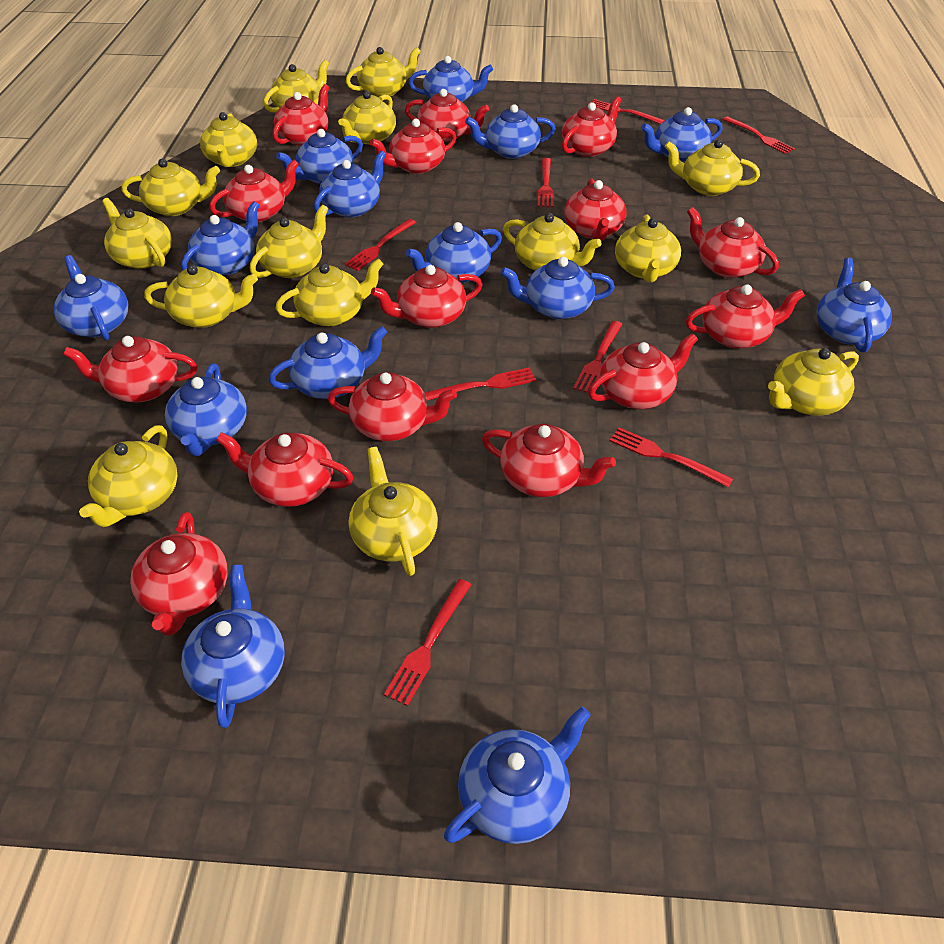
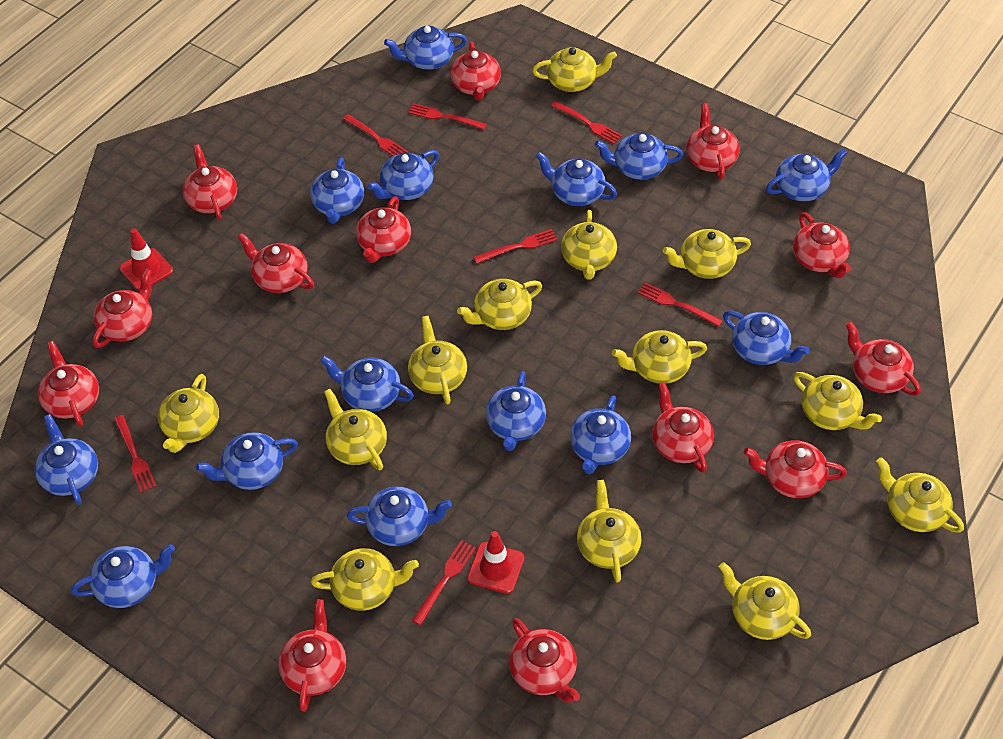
red fork: [345,219,416,271] [384,579,472,706] [425,367,536,401] [538,158,554,207] [573,321,623,393] [588,99,665,124] [609,427,733,487] [723,117,795,154] = 8 -> [114,415,157,493] [343,114,408,156] [408,103,487,130] [412,540,476,625] [473,229,558,263] [551,101,622,144] [638,282,723,327] = 7
red teapot: [63,336,197,402] [130,512,228,636] [209,160,299,222] [216,432,354,507] [273,84,329,146] [328,372,457,441] [370,119,456,174] [371,265,483,328] [405,89,489,142] [482,424,616,497] [562,96,622,157] [564,178,627,241] [588,333,698,409] [686,285,805,349] [687,207,779,278] = 15 -> [38,341,99,427] [93,269,152,348] [183,144,237,220] [238,233,314,293] [278,599,346,712] [356,196,411,263] [450,42,501,100] [509,618,580,703] [652,382,714,473] [686,103,740,180] [744,440,847,498] [793,212,851,278] [846,322,921,396] = 13
red traffic cone: none = 0 -> [120,228,173,291] [467,531,524,594] = 2
yellow teapot: [79,425,177,527] [102,198,172,269] [121,159,220,216] [144,265,258,328] [200,112,257,167] [250,205,328,278] [264,60,329,112] [275,258,384,326] [338,91,396,144] [346,47,421,97] [349,447,438,576] [503,213,602,271] [615,215,681,282] [664,139,760,196] [768,348,859,415] = 15 -> [158,374,219,453] [311,548,419,611] [324,388,387,471] [408,316,467,405] [457,279,542,330] [532,47,617,92] [561,210,617,280] [577,480,642,582] [612,330,707,384] [663,229,751,279] [719,562,811,640] [793,372,882,430] [876,457,964,533] = 13

